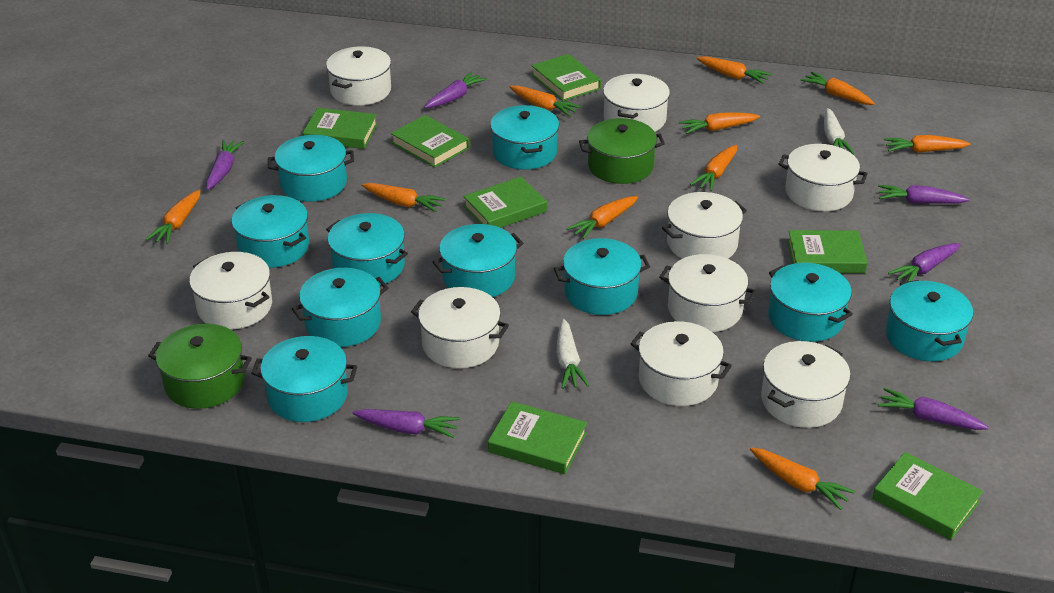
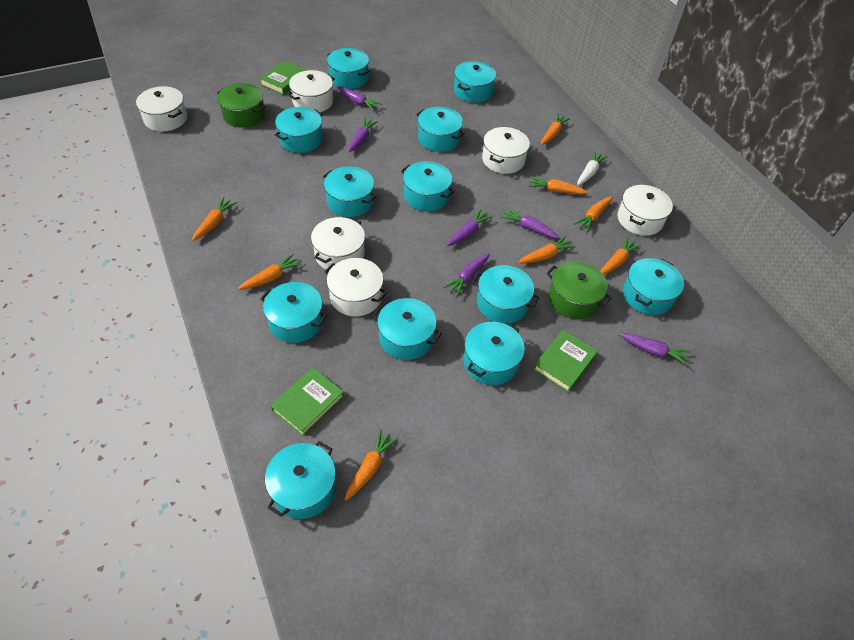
green book: [303,108,378,149] [391,115,469,168] [463,177,547,228] [488,401,587,474] [531,54,601,101] [787,230,868,273] [872,452,983,540] = 7 -> [259,60,307,95] [271,368,344,436] [533,330,598,392] = 3
orange carrot: [146,190,201,244] [362,183,446,212] [510,85,581,117] [566,196,638,239] [679,113,760,134] [690,145,737,191] [696,56,772,84] [750,448,855,510] [800,72,875,105] [884,135,971,153] = 10 -> [192,197,237,241] [238,254,302,290] [344,429,399,501] [518,236,576,263] [529,176,588,194] [541,114,570,145] [574,196,613,232] [600,237,642,275] = 8
turquoise pot: [232,195,309,268] [251,336,357,422] [268,135,354,202] [292,268,389,347] [326,213,408,286] [432,224,523,297] [490,105,559,170] [554,238,650,315] [768,263,853,342] [886,280,973,361] = 10 -> [260,282,327,343] [265,441,336,519] [275,107,323,153] [323,166,376,217] [327,48,370,89] [373,298,442,360] [401,161,455,211] [416,106,465,152] [454,61,496,103] [464,322,525,385] [472,265,539,324] [623,258,684,315] = 12
white carrot: [556,319,589,389] [824,108,855,155] = 2 -> [577,151,608,185] = 1
white pot: [189,252,272,330] [326,46,391,106] [411,287,509,368] [603,74,670,132] [630,321,732,406] [659,254,757,332] [662,192,747,259] [761,341,850,428] [779,144,868,212] = 9 -> [136,86,187,132] [287,70,335,112] [311,217,365,271] [324,258,387,316] [482,127,530,174] [617,185,673,236] = 6

